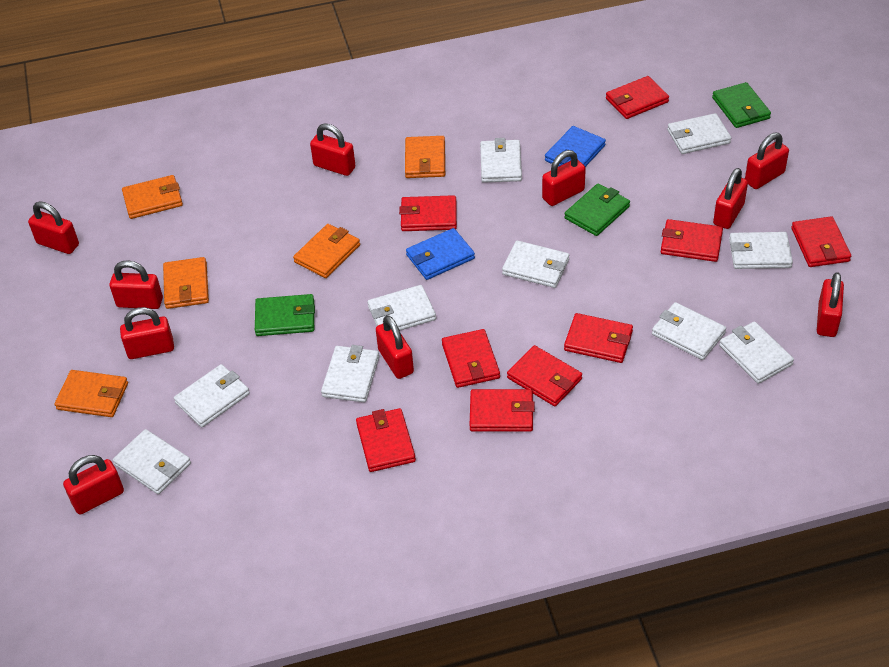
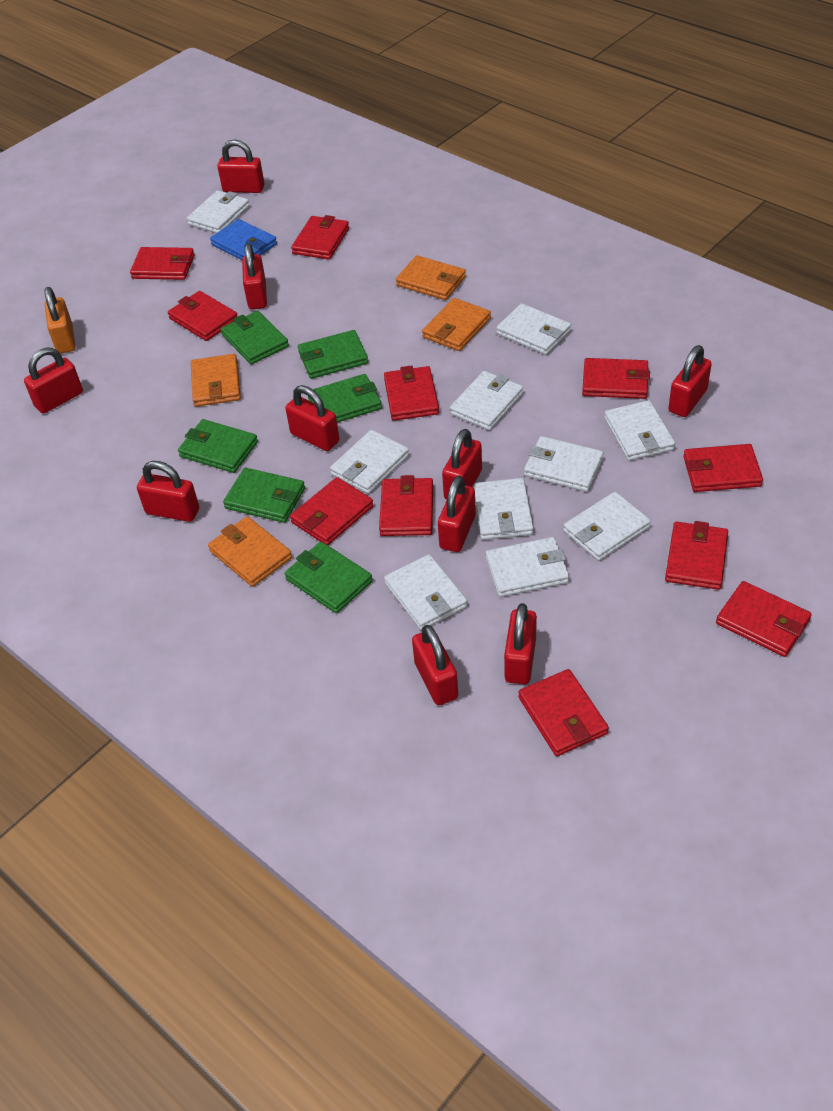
blue wallet: [406,228,475,280] [545,126,606,167] = 2 -> [210,219,277,260] = 1
green wallet: [255,294,315,336] [565,183,630,236] [712,82,771,128] = 3 -> [178,419,258,473] [221,311,289,364] [223,468,305,523] [285,542,373,613] [298,330,368,379] [308,374,382,423] = 6
orange padlock: none = 0 -> [45,287,76,354] = 1
orange wallet: [54,370,128,417] [122,175,183,219] [163,257,209,309] [293,224,360,278] [405,136,445,178] = 5 -> [191,354,241,407] [208,516,292,587] [396,255,466,300] [422,298,491,351] = 4
red wallet: [356,408,416,472] [399,195,457,231] [442,329,500,388] [470,389,535,432] [507,345,582,406] [564,313,633,363] [606,76,669,119] [661,219,723,262] [791,216,851,267] = 9 -> [130,247,195,280] [168,291,237,341] [290,477,374,545] [291,215,349,259] [379,475,433,536] [384,365,439,421] [518,669,609,756] [582,358,650,399] [665,521,728,590] [683,444,763,492] [716,581,812,657] = 11

